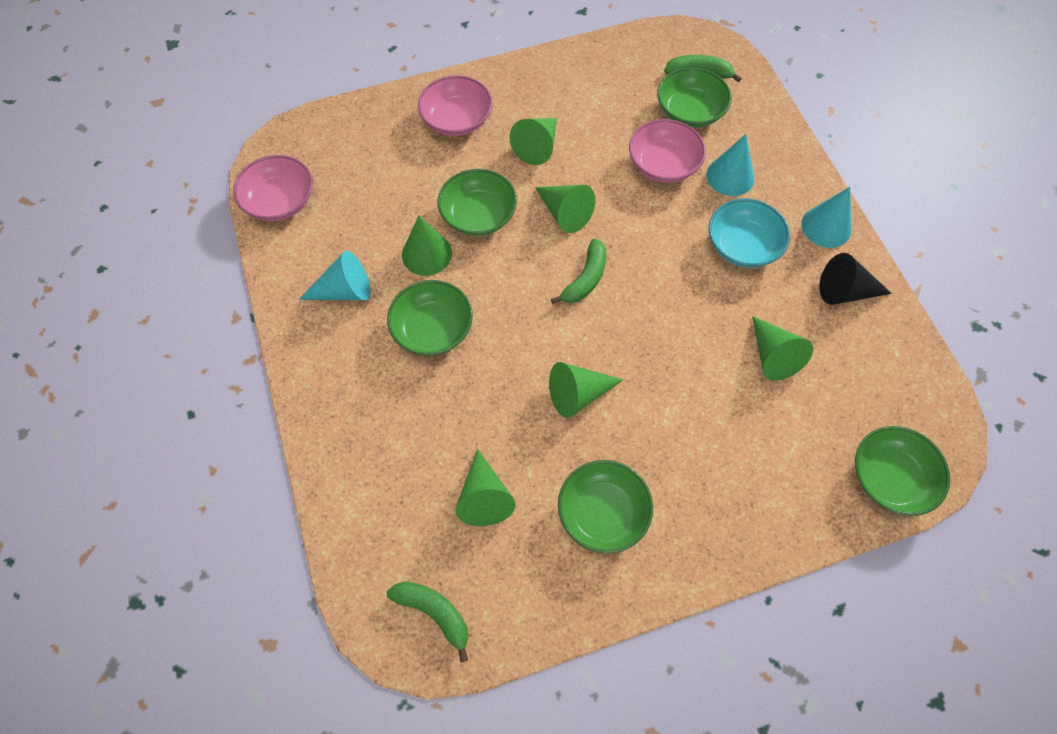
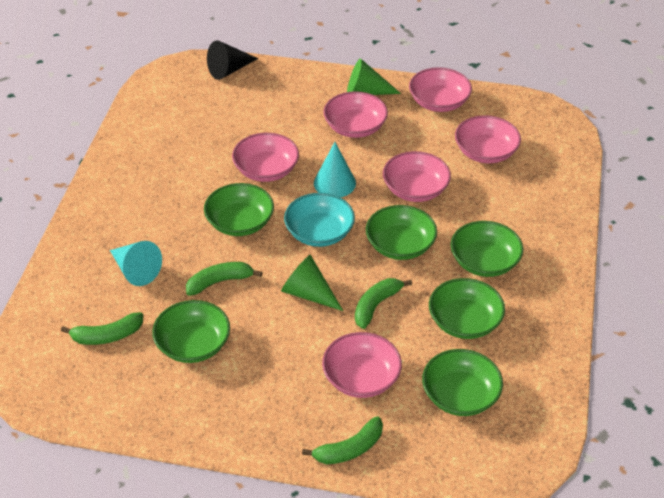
green banana: [387,581,468,662] [551,238,606,304] [664,55,742,83] = 3 -> [61,312,143,345] [186,262,263,296] [302,416,383,464] [355,278,412,329] = 4
green bowl: [387,280,473,356] [438,169,517,236] [558,460,653,554] [657,67,732,128] [855,426,950,516] = 5 -> [152,300,230,363] [204,183,274,236] [366,205,437,260] [422,349,503,416] [429,278,505,339] [451,221,523,277] = 6
green cone: [402,216,452,276] [455,449,516,526] [510,118,557,165] [535,185,595,233] [549,362,624,418] [752,316,813,381] = 6 -> [281,255,343,311] [347,59,401,95] = 2
pink bowl: [233,155,313,221] [418,75,492,136] [629,119,706,183] = 3 -> [232,133,299,182] [322,332,402,398] [323,91,388,138] [383,151,451,202] [409,67,472,112] [455,115,521,163] = 6
turquoise cone: [299,251,371,300] [706,134,754,196] [801,187,851,248] = 3 -> [110,241,162,286] [314,142,356,197] = 2

